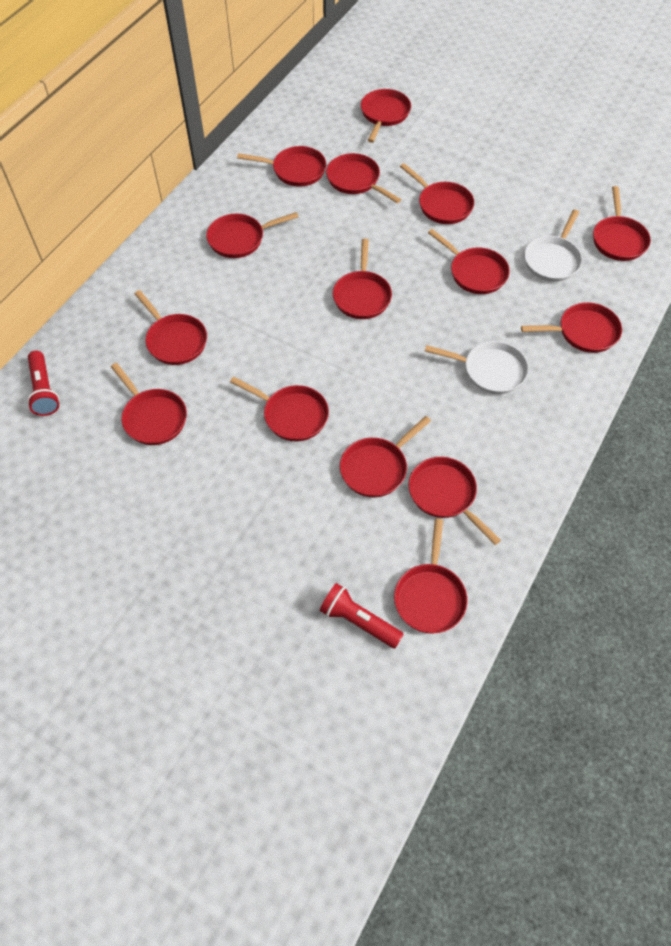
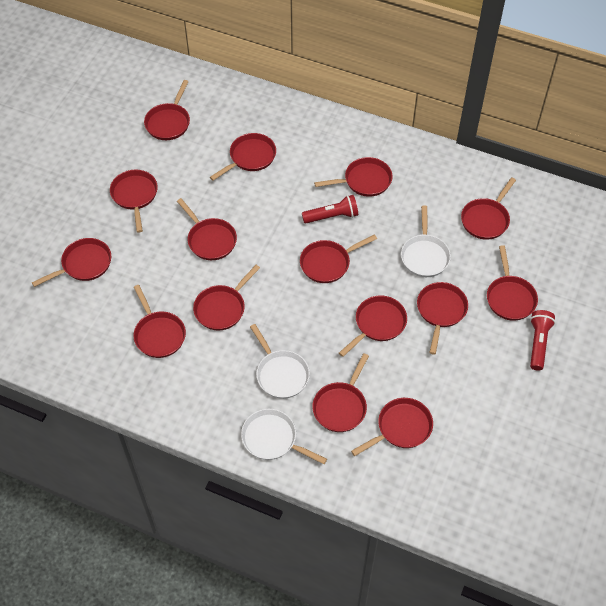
white pan: [425,341,529,394] [524,209,582,282] = 2 -> [241,409,327,464] [250,324,310,399] [401,205,451,277] = 3

